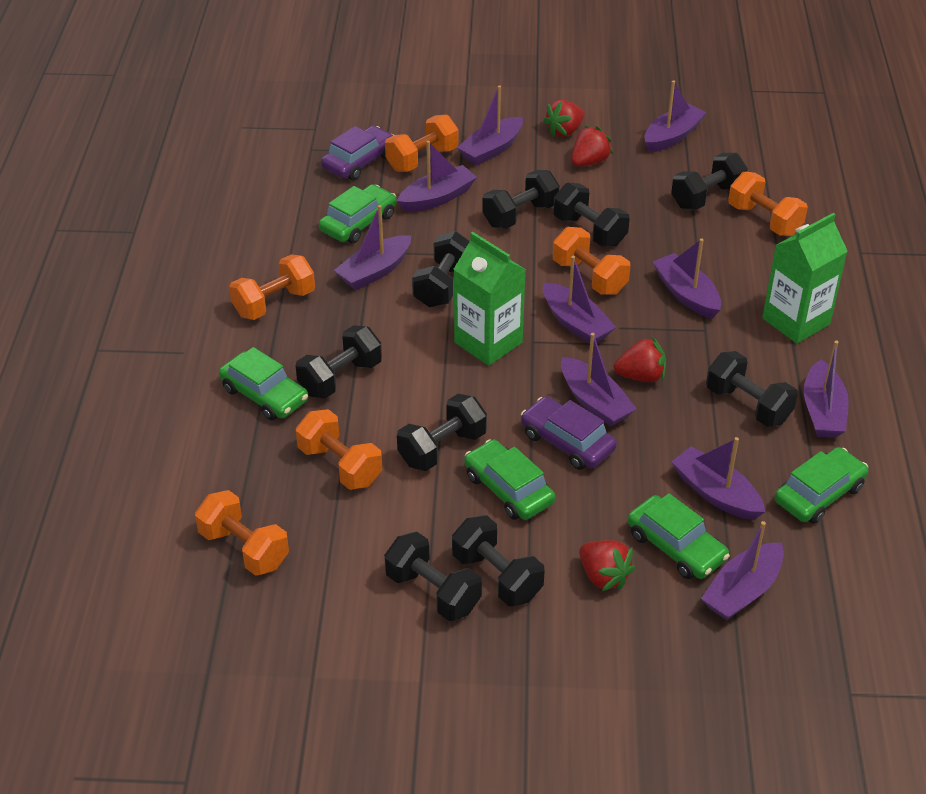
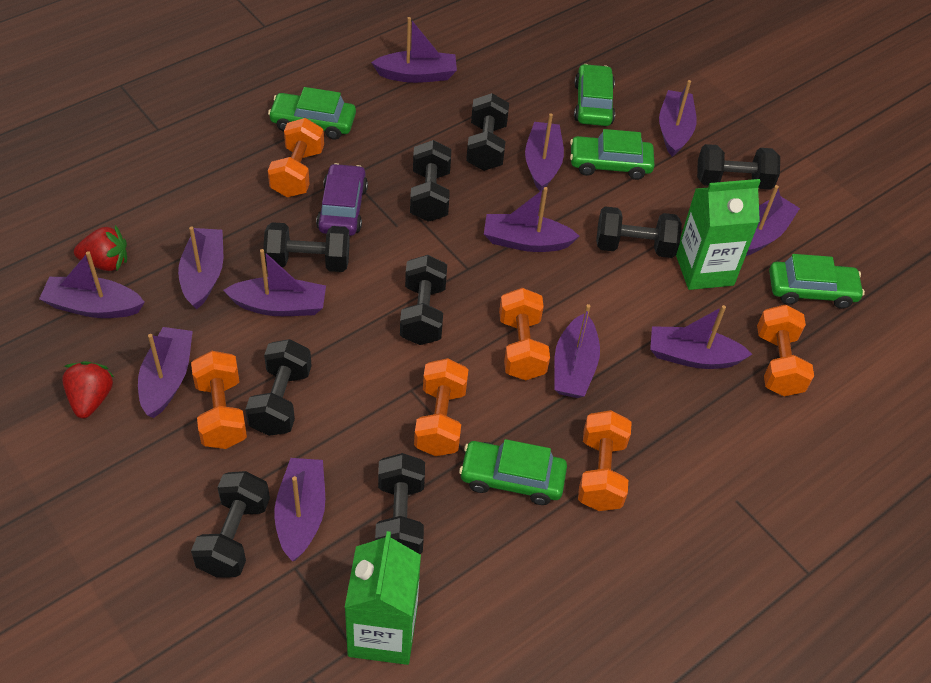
purple boat: [334,205,411,290] [397,141,477,212] [457,85,523,165] [543,256,616,344] [561,333,637,427] [645,80,707,152] [653,238,721,319] [671,437,765,520] [701,521,784,620] [804,340,849,438] = 10 -> [39,251,145,318] [138,327,193,418] [178,226,223,310] [223,249,326,316] [274,458,325,561] [371,17,457,83] [484,187,580,252] [525,113,564,191] [554,304,600,398] [650,305,752,369] [659,80,697,157] [746,185,800,256] = 12
purple car: [321,126,394,180] [521,396,617,470] = 2 -> [316,163,368,236] = 1
red strawberry: [543,100,585,137] [571,126,613,167] [579,540,635,592] [614,337,666,382] = 4 -> [62,361,114,418] [74,225,127,271] = 2

